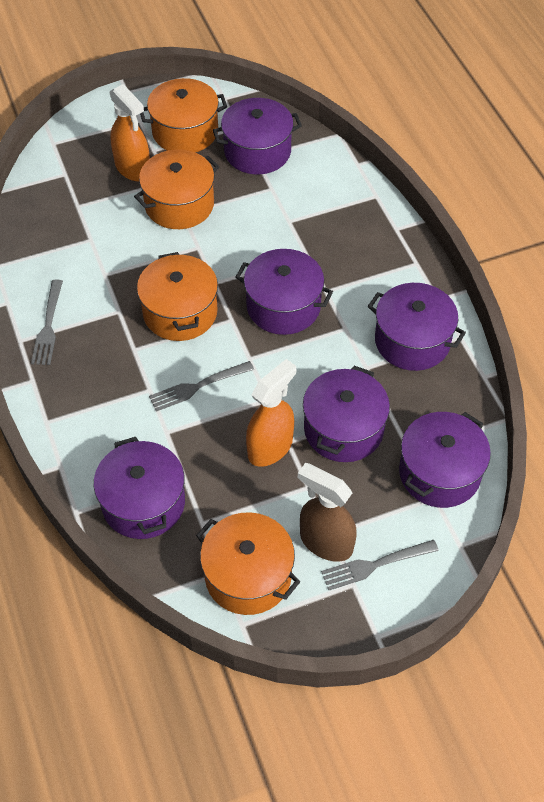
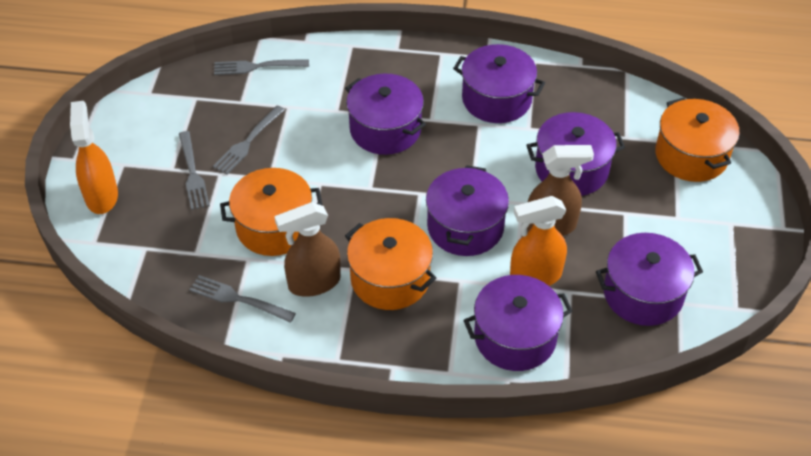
brown spray bottle: [298,463,357,562] = 1 -> [275,202,341,297] [527,145,594,236] = 2
grey fork: [31,279,63,365] [149,361,254,412] [321,540,439,590] = 3 -> [179,131,210,210] [190,275,296,323] [213,105,285,174] [214,59,309,75] = 4
orange pot: [134,149,219,229] [137,252,218,341] [140,78,227,152] [196,512,300,615] = 4 -> [220,168,322,256] [345,218,436,310] [655,98,740,182] = 3

